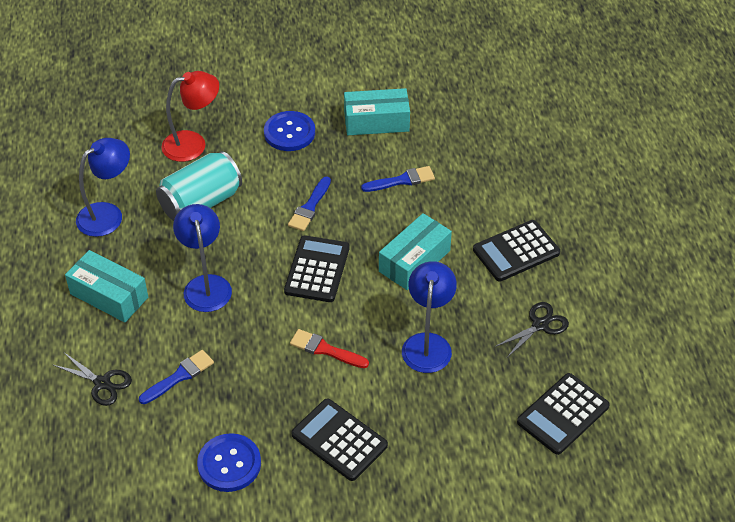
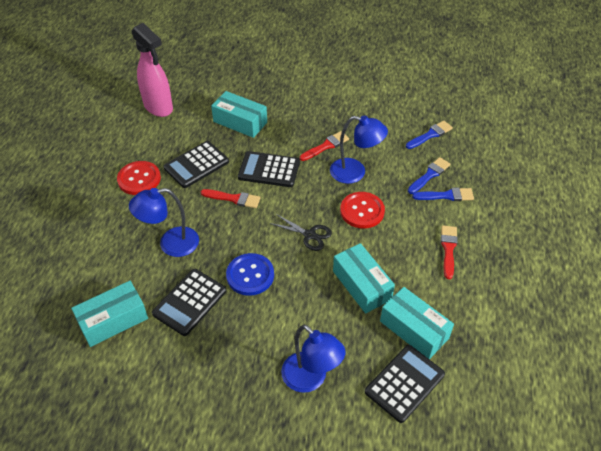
black scissors: [53,353,132,406] [495,302,569,357] = 2 -> [270,214,332,251] = 1
blue button: [197,433,261,492] [264,111,315,151] = 2 -> [226,253,274,296] = 1
pink spray bottle: none = 0 -> [131,23,173,117] = 1
red brush: [290,329,369,368] = 1 -> [201,189,261,208] [300,131,349,161] [441,225,458,279] = 3
red button: none = 0 -> [117,161,161,195] [340,192,385,228] = 2
red lamp: [161,71,219,162] = 1 -> none = 0
turquoise box: [65,250,148,322] [344,88,410,135] [379,213,452,290] = 3 -> [71,281,148,347] [211,91,267,138] [333,243,395,314] [380,287,454,359] = 4
turquoise can: [156,151,242,221] = 1 -> none = 0

